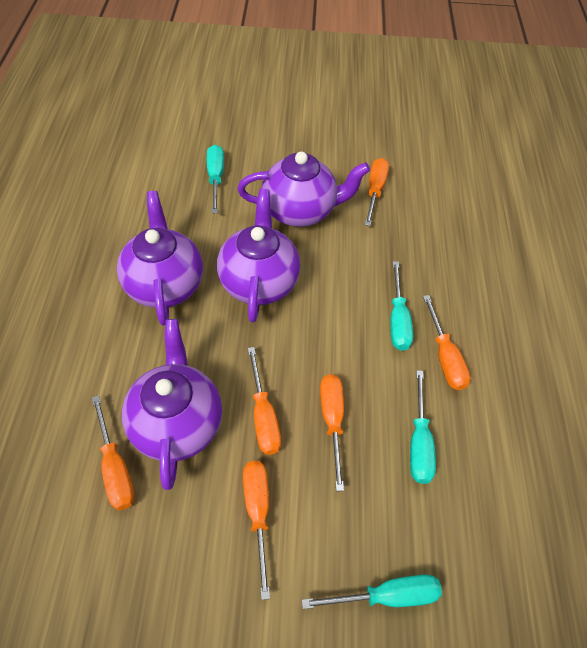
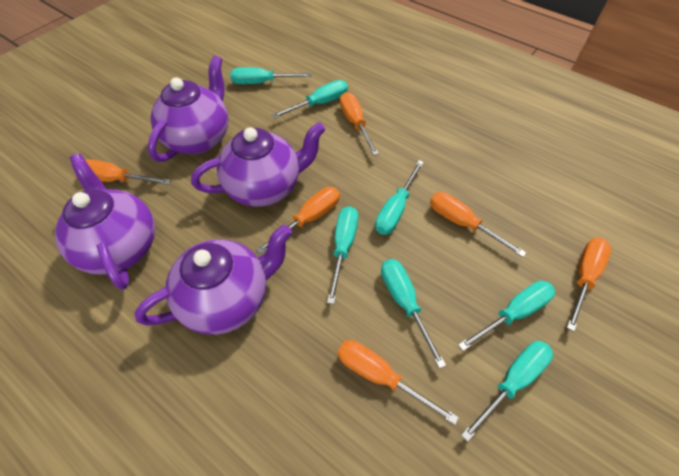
turquoise screwdriver: [207,145,224,213] [302,575,442,609] [390,261,413,351] [410,370,436,484] = 4 -> [230,67,312,84] [272,80,348,119] [327,206,358,304] [375,160,424,235] [381,259,446,369] [458,281,555,351] [461,341,553,442] = 7

